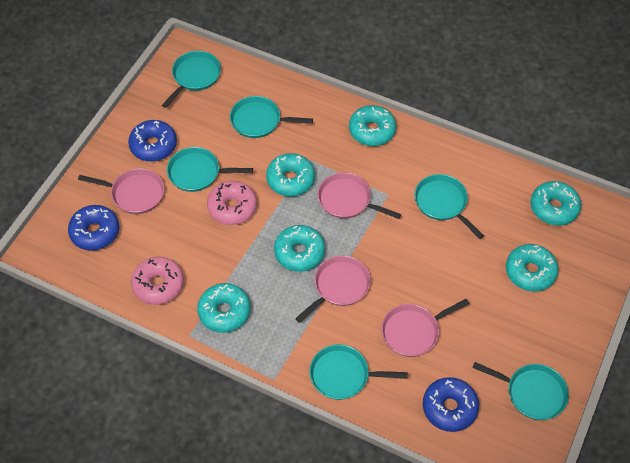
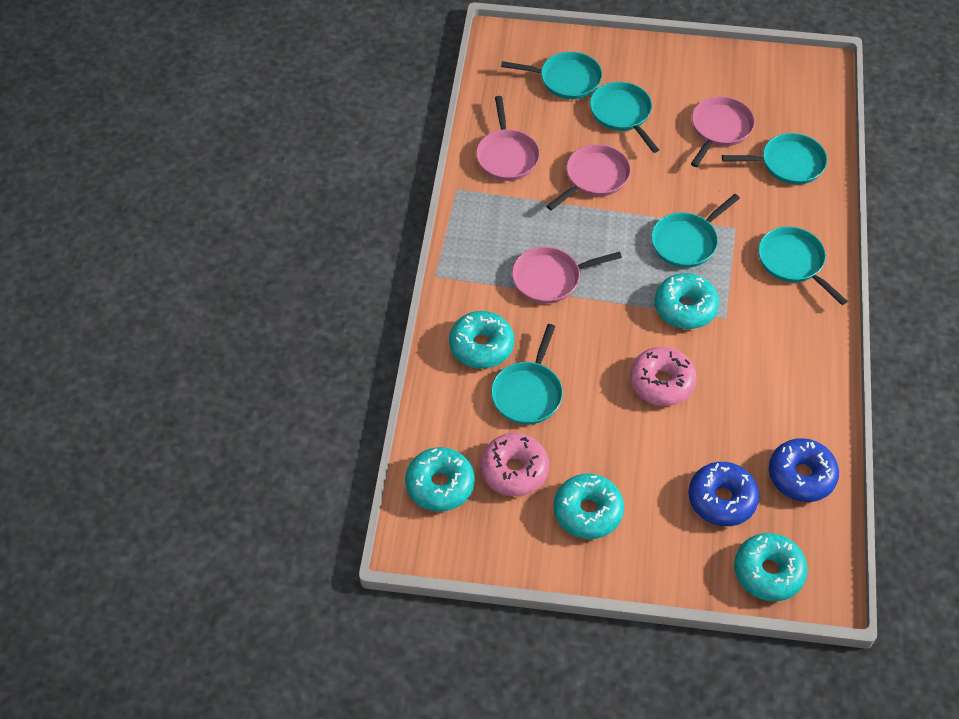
blue donut: [68,205,119,251] [128,120,177,162] [423,377,479,432] = 3 -> [688,462,759,526] [769,438,839,502] = 2
turquoise donut: [197,283,251,333] [266,153,315,197] [274,225,325,272] [349,105,396,146] [506,244,559,292] [530,181,581,226] = 6 -> [405,447,475,511] [449,311,514,369] [554,474,624,539] [655,273,719,329] [734,533,808,601] = 5

